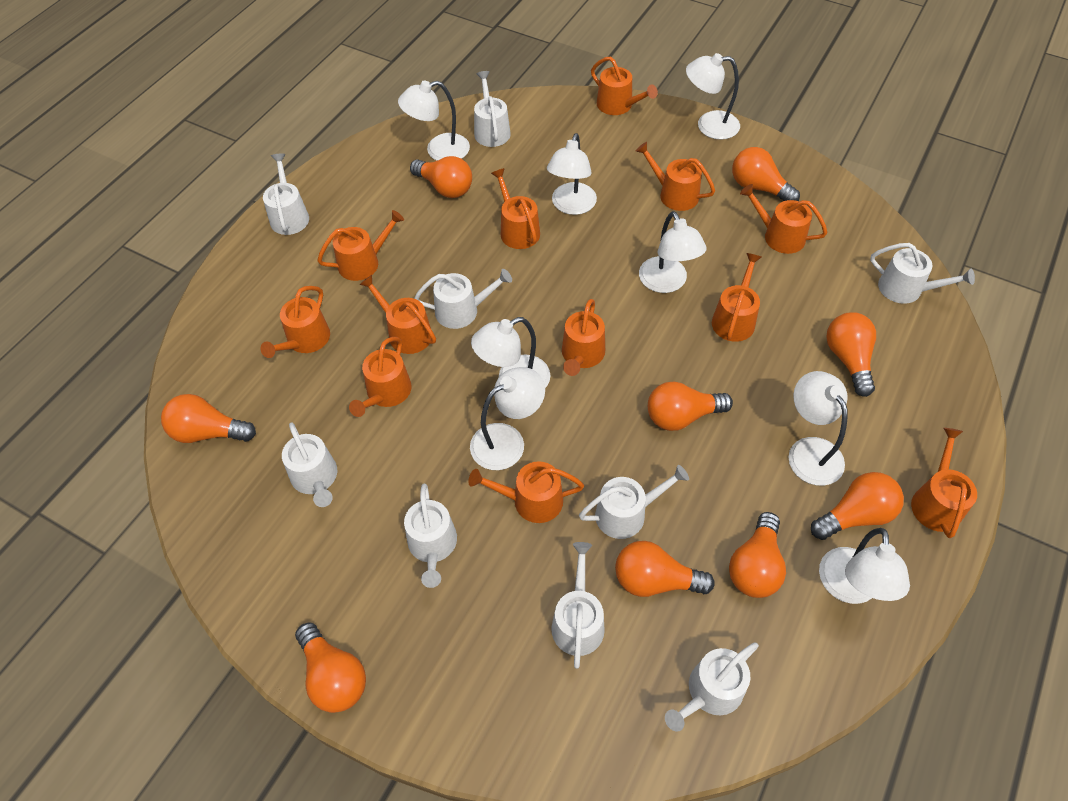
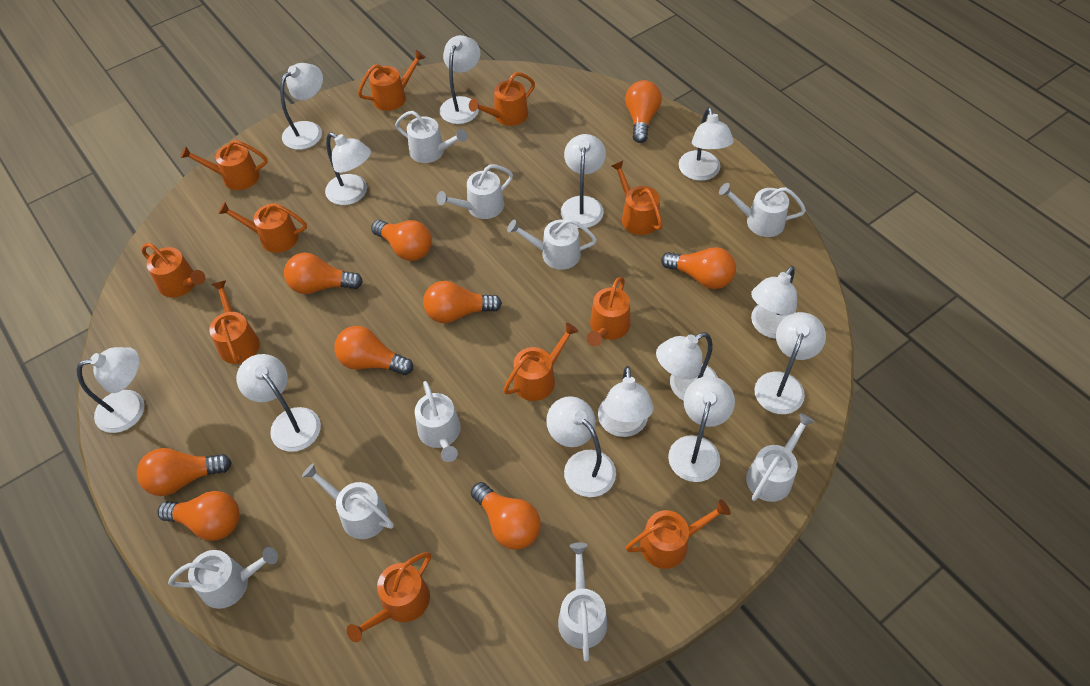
orange watering can: [261,286,330,358] [317,210,404,281] [349,337,412,417] [359,275,436,354] [468,461,584,523] [491,168,540,249] [562,299,605,376] [591,57,658,115] [636,142,715,211] [712,253,761,342] [740,184,828,254] [911,428,977,538] = 12 -> [141,243,206,297] [181,140,268,190] [209,280,260,364] [218,202,307,253] [347,552,431,642] [358,50,426,111] [469,72,535,126] [503,323,579,401] [586,277,630,346] [611,161,663,235] [626,499,730,569] = 11
white lamp: [398,80,470,161] [470,367,545,470] [471,317,550,388] [547,133,597,215] [639,211,707,293] [686,53,740,140] [789,371,848,486] [819,528,910,604] = 8 -> [77,347,144,433] [236,354,321,452] [280,63,323,150] [325,132,371,205] [440,35,480,124] [546,396,616,497] [561,134,606,228] [598,366,654,437] [656,332,718,401] [668,376,735,482] [679,107,734,181] [751,266,797,339] [754,312,826,414] = 13

